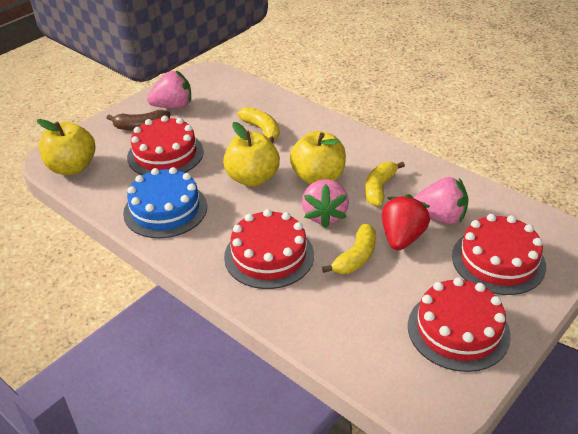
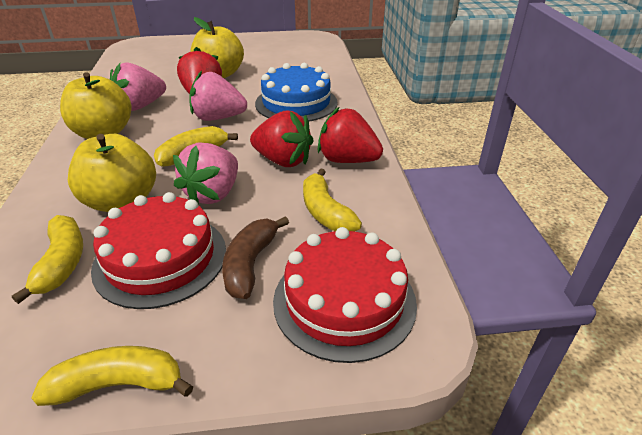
red cake: [127,116,204,175] [224,209,314,289] [408,277,511,372] [452,214,546,295] = 4 -> [91,192,226,309] [273,227,417,363] = 2
red strawberry: [382,194,430,250] = 1 -> [177,47,222,94] [250,111,314,167] [317,107,383,163] = 3
yellow banana: [237,107,280,143] [322,224,376,274] [365,162,405,206] = 3 -> [12,215,83,304] [32,346,193,406] [154,126,238,167] [303,168,362,232] = 4

